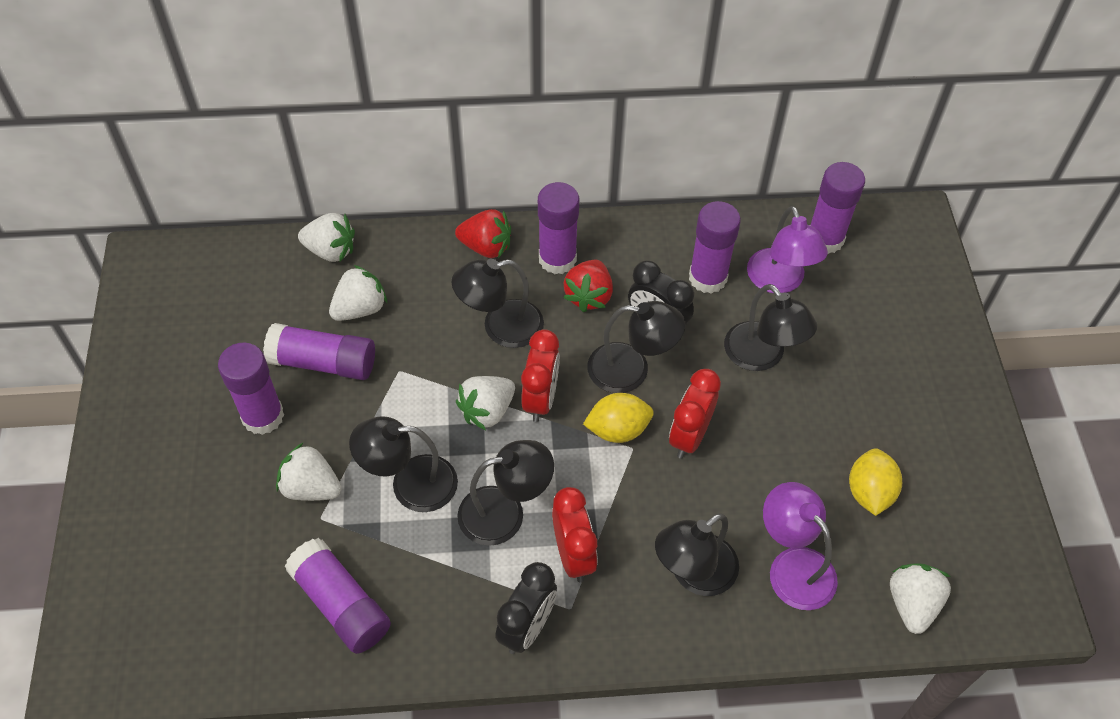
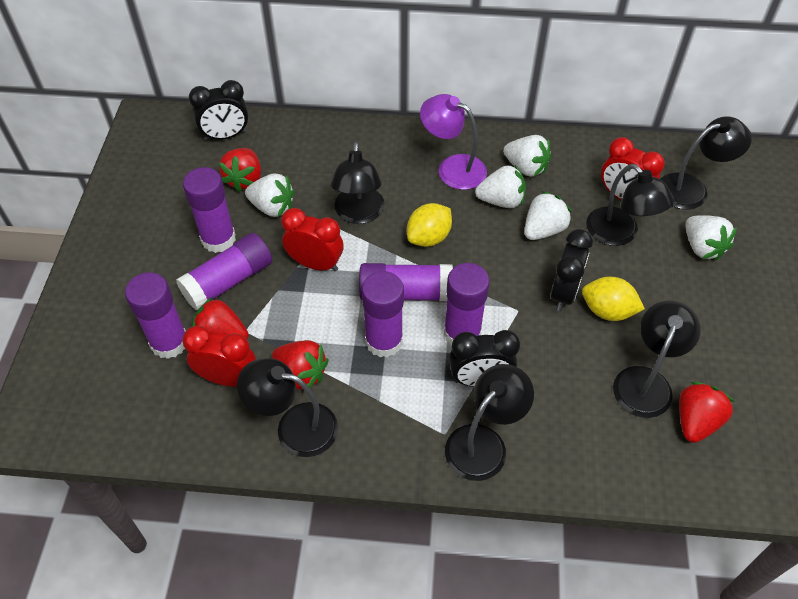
black clock: [495,562,557,654] [628,260,694,326] = 2 -> [189,80,248,141] [449,330,520,387] [550,229,593,311] = 3
purple lamp: [747,206,828,293] [763,482,838,610] = 2 -> [420,94,487,190] = 1
red strawberry: [455,209,511,258] [563,260,613,312] = 2 -> [192,297,248,339] [218,148,261,192] [272,340,329,392] [679,382,735,443] = 4

